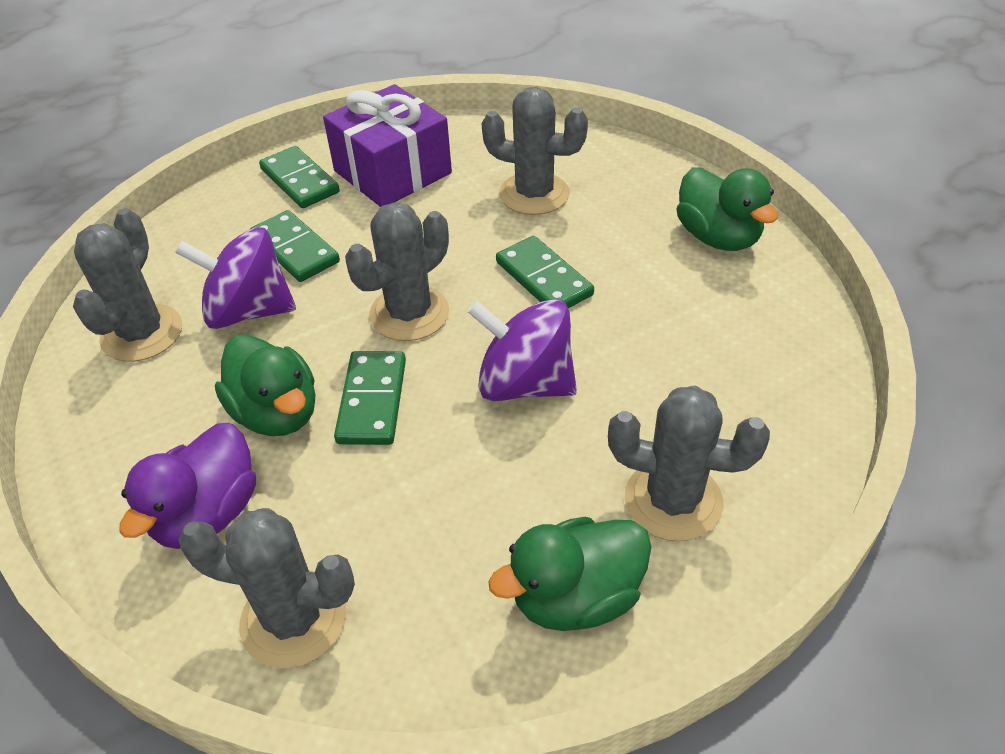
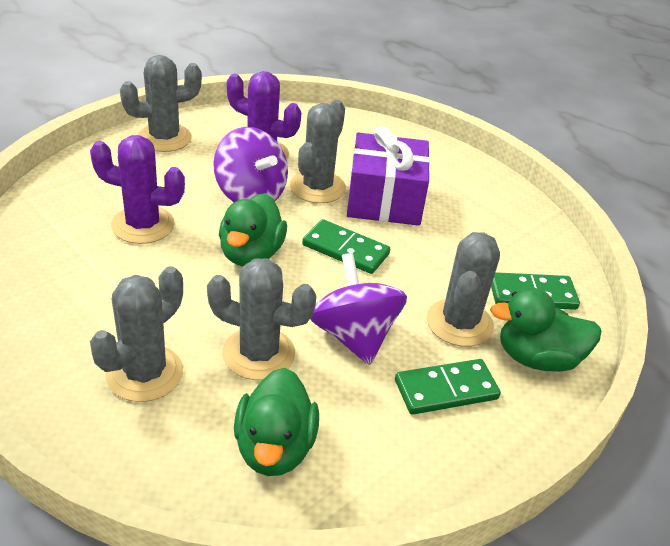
green domino: [250,210,340,282] [259,146,340,208] [334,351,406,445] [496,236,594,308] = 4 -> [302,219,390,274] [395,359,501,415] [491,272,580,310] = 3
purple cactus: none = 0 -> [90,135,185,244] [226,71,301,160] = 2
purple duck: [119,423,256,549] = 1 -> none = 0

